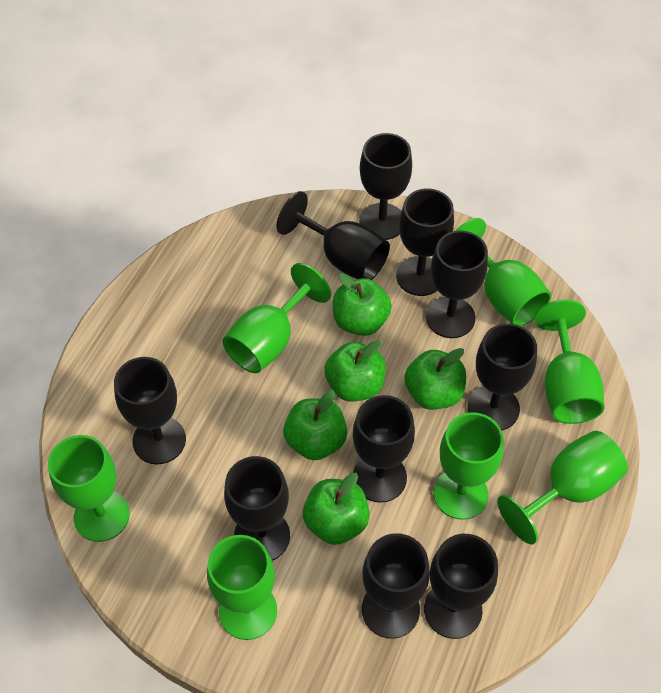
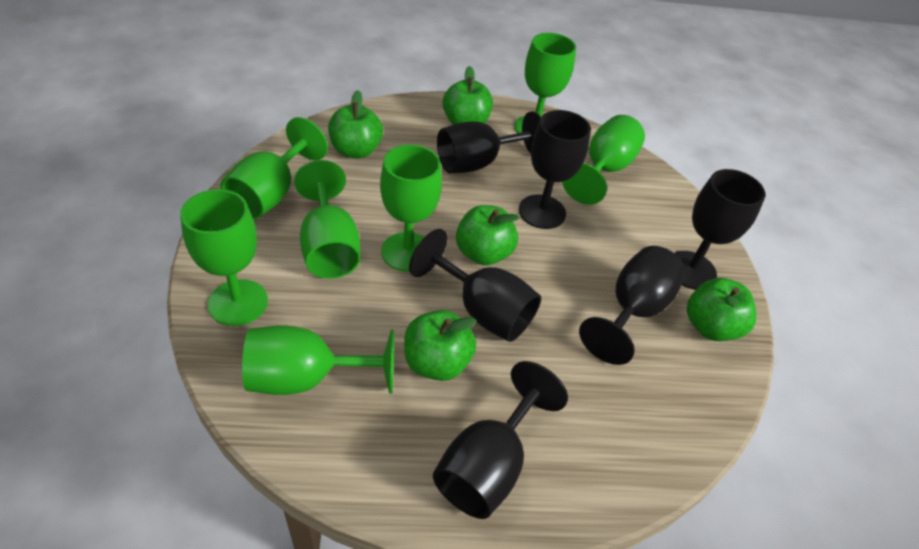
black goblet: [114,357,186,464] [224,456,290,561] [276,191,390,280] [353,395,415,503] [359,133,412,240] [362,533,430,639] [396,188,454,296] [424,534,498,639] [426,230,488,338] [467,323,537,430] = 10 -> [409,229,541,342] [433,361,568,519] [437,111,541,174] [519,110,591,229] [579,246,685,365] [674,169,766,290] = 6

